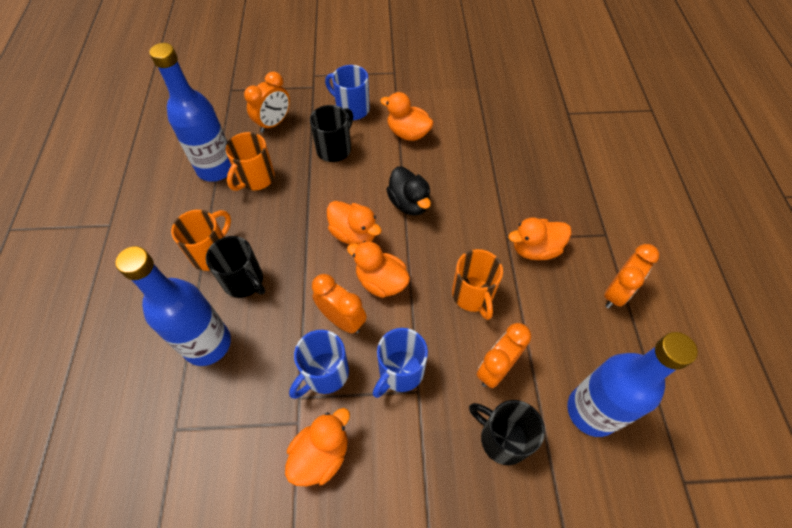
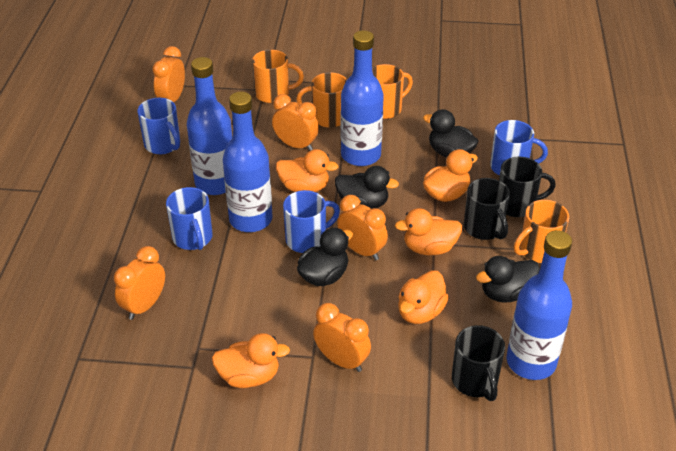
black duck: [386,166,431,216] = 1 -> [297,228,353,286] [335,166,399,209] [423,109,479,158] [476,256,540,303] = 4
blue bottle: [115,246,231,366] [149,43,232,182] [567,332,698,437] = 3 -> [187,57,233,195] [223,92,273,232] [341,30,384,166] [507,230,572,380] = 4
blue mug: [289,330,349,399] [325,65,370,120] [373,328,428,398] = 3 -> [137,98,180,154] [166,187,213,250] [283,190,340,253] [490,120,548,176] = 4
orange clock: [244,71,290,133] [312,274,367,333] [477,323,531,388] [604,244,659,308] = 4 -> [114,246,165,320] [152,46,185,102] [272,94,319,151] [313,303,371,372] [337,195,388,260] = 5
orange mug: [171,210,231,271] [225,132,275,191] [452,249,503,320] = 3 -> [252,50,304,103] [296,72,347,128] [372,64,413,119] [514,200,569,263] = 4

